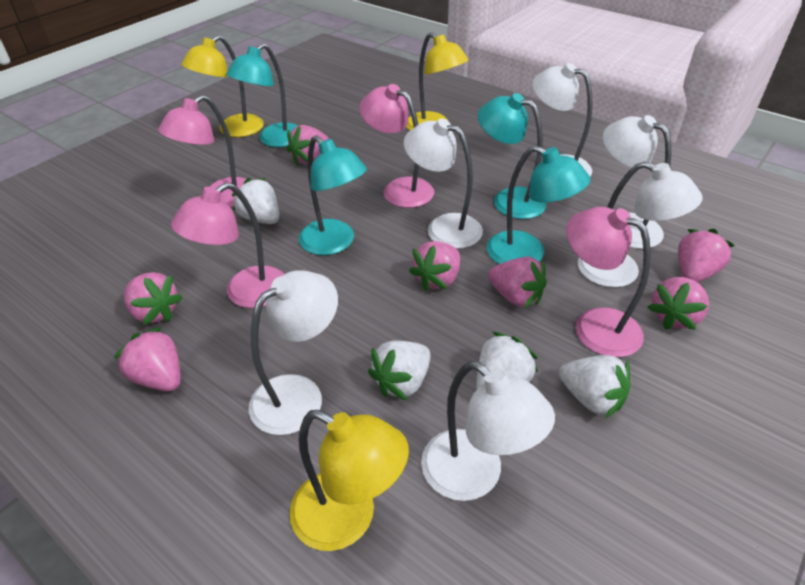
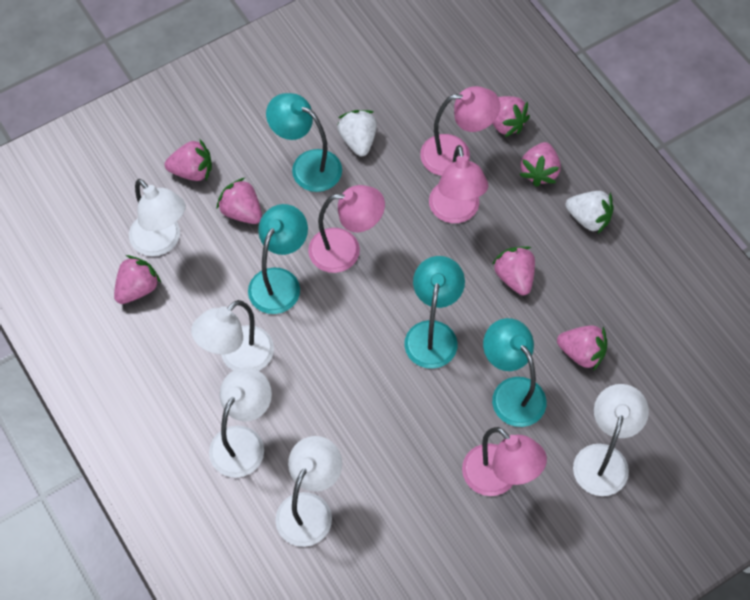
white lamp: [249,270,338,435] [404,118,483,249] [421,361,555,501] [532,63,593,176] [578,161,703,287] [603,115,671,249] = 6 -> [129,179,186,256] [191,300,274,371] [209,367,272,478] [275,436,342,547] [573,384,649,496] = 5
white strawberry: [232,178,279,224] [368,340,431,400] [476,332,538,389] [559,355,630,419] = 4 -> [337,110,377,156] [566,191,613,233] = 2
yellow lamp: [181,35,264,137] [290,410,409,551] [406,32,469,130] = 3 -> none = 0

